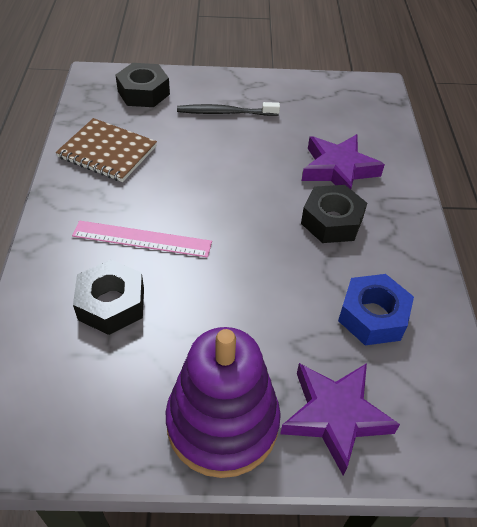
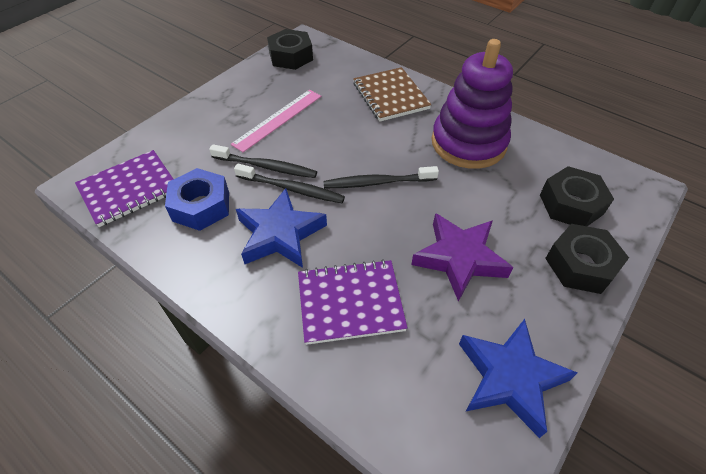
black toothbrush: [177,102,280,116] = 1 -> [209,144,317,178] [234,163,345,203] [323,166,439,188] = 3
blue star: none = 0 -> [236,188,327,268] [459,319,578,438] = 2
purple notebook: none = 0 -> [75,150,173,227] [298,259,407,345] = 2
purple star: [280,363,400,475] [302,134,385,189] = 2 -> [411,213,513,302] = 1

